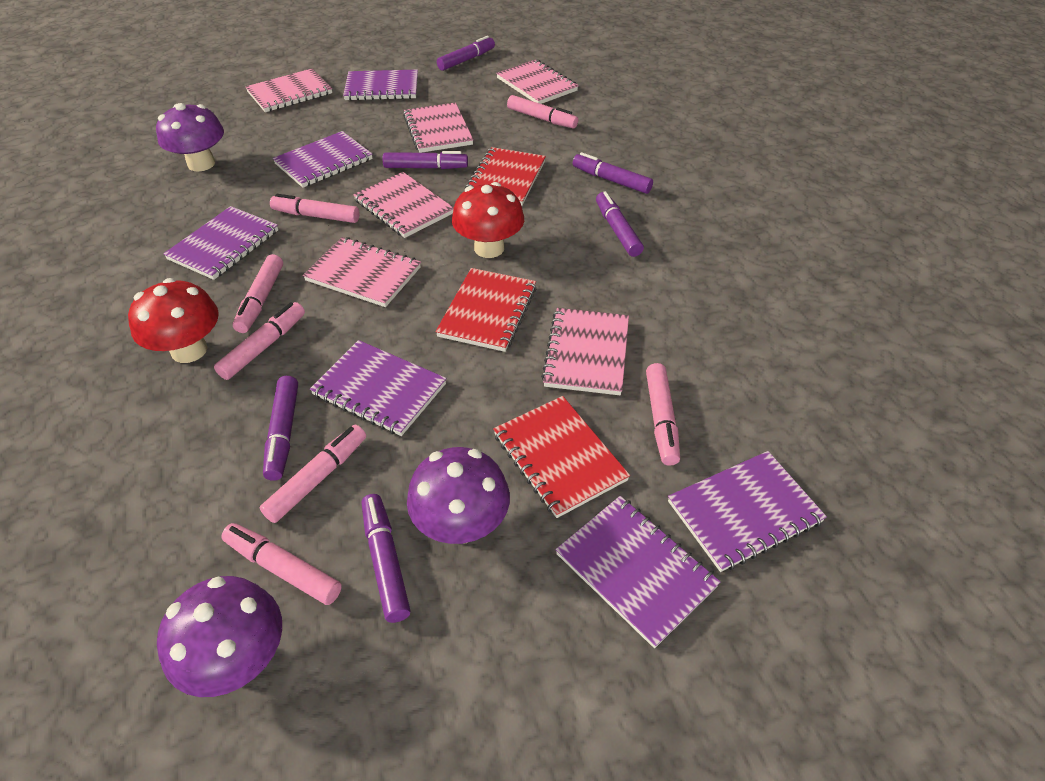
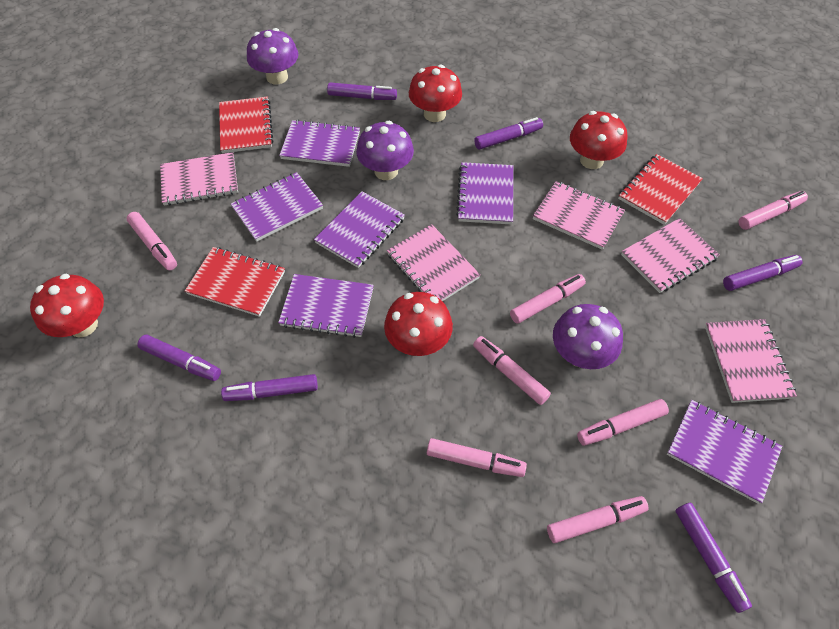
pink notebook: [245,69,332,112] [303,237,421,307] [353,172,454,238] [403,102,473,153] [496,59,579,104] [541,308,629,395] = 6 -> [160,152,238,206] [387,224,481,301] [533,181,625,250] [621,218,720,293] [705,319,797,403] = 5
red mushroom: [128,278,219,363] [452,182,524,258] = 2 -> [30,274,104,337] [384,292,453,356] [409,65,462,122] [570,111,627,169] = 4

